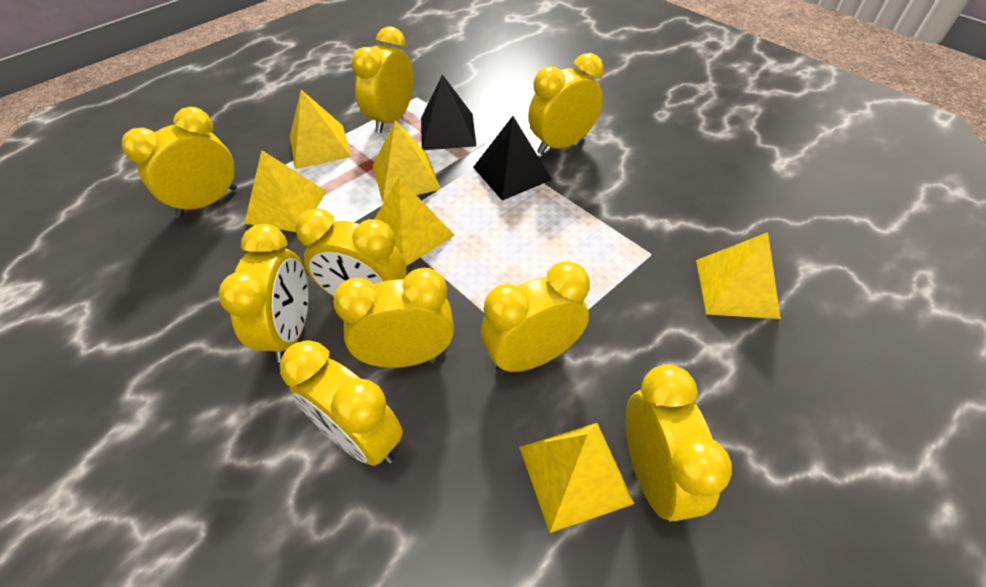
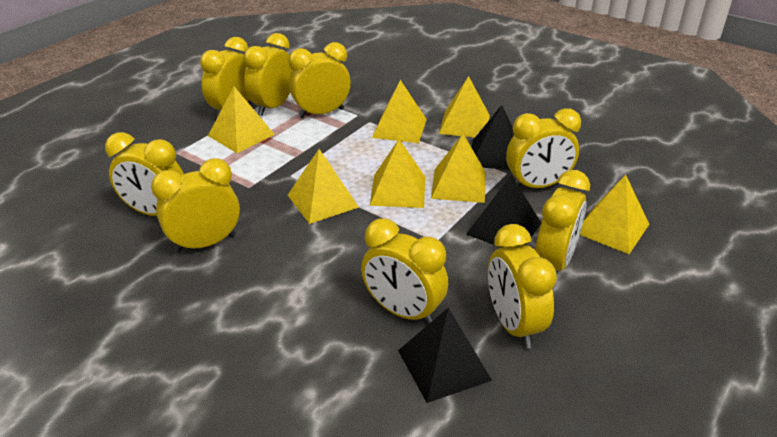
black pyramid: [421,75,476,150] [473,116,552,201] = 2 -> [398,308,492,403] [466,175,541,248] [472,105,514,170] = 3
yellow pyramid: [244,150,327,232] [290,90,351,169] [373,120,441,203] [374,177,455,266] [519,423,634,533] [696,232,781,319] = 6 -> [208,87,275,153] [288,149,359,224] [370,139,425,208] [372,80,427,143] [431,134,486,203] [439,76,490,138] [580,175,649,254] = 7

